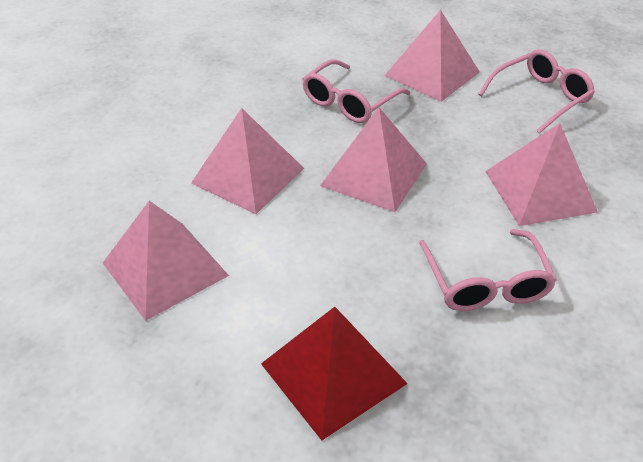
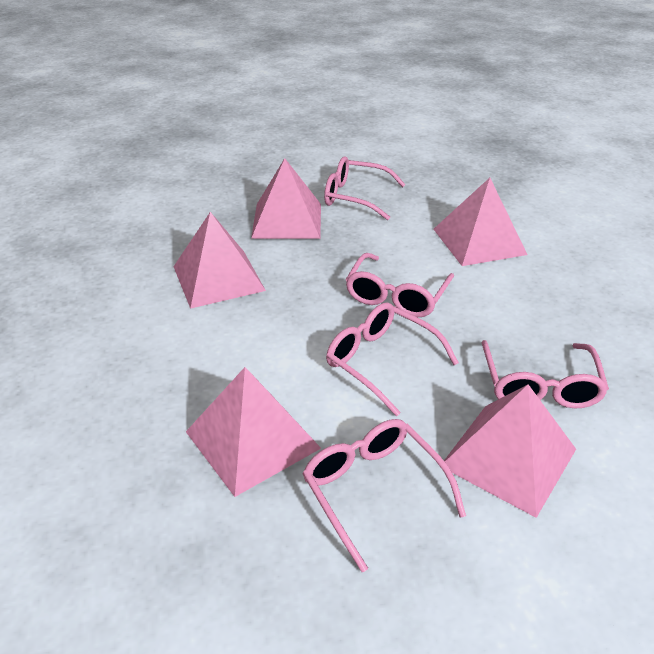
pink glasses: [302,59,410,123] [419,229,557,311] [479,49,595,134] = 3 -> [302,419,466,572] [324,156,406,220] [326,302,459,416] [345,253,454,317] [482,340,609,408] = 5
red pyramid: [261,307,408,440] = 1 -> none = 0

